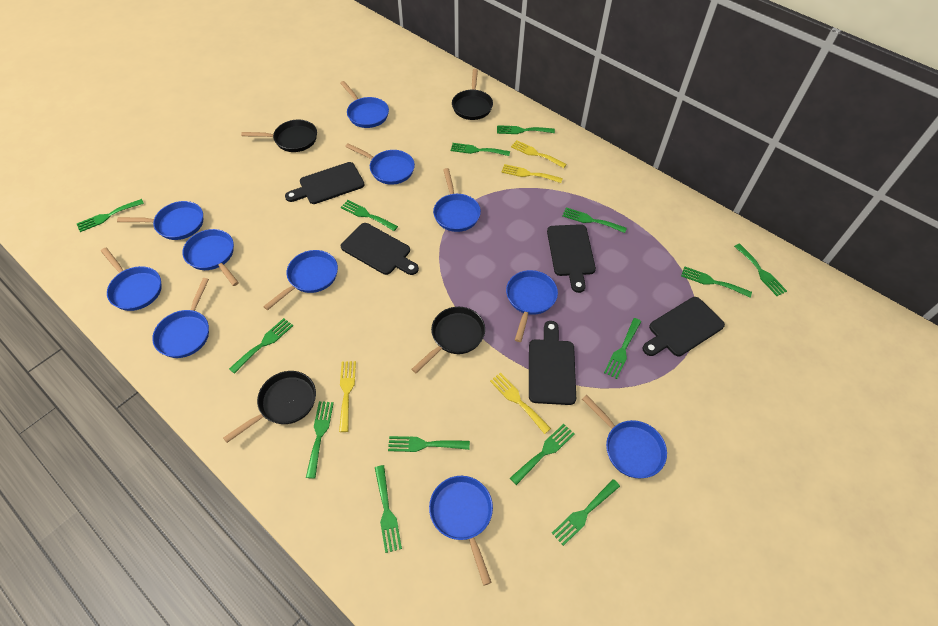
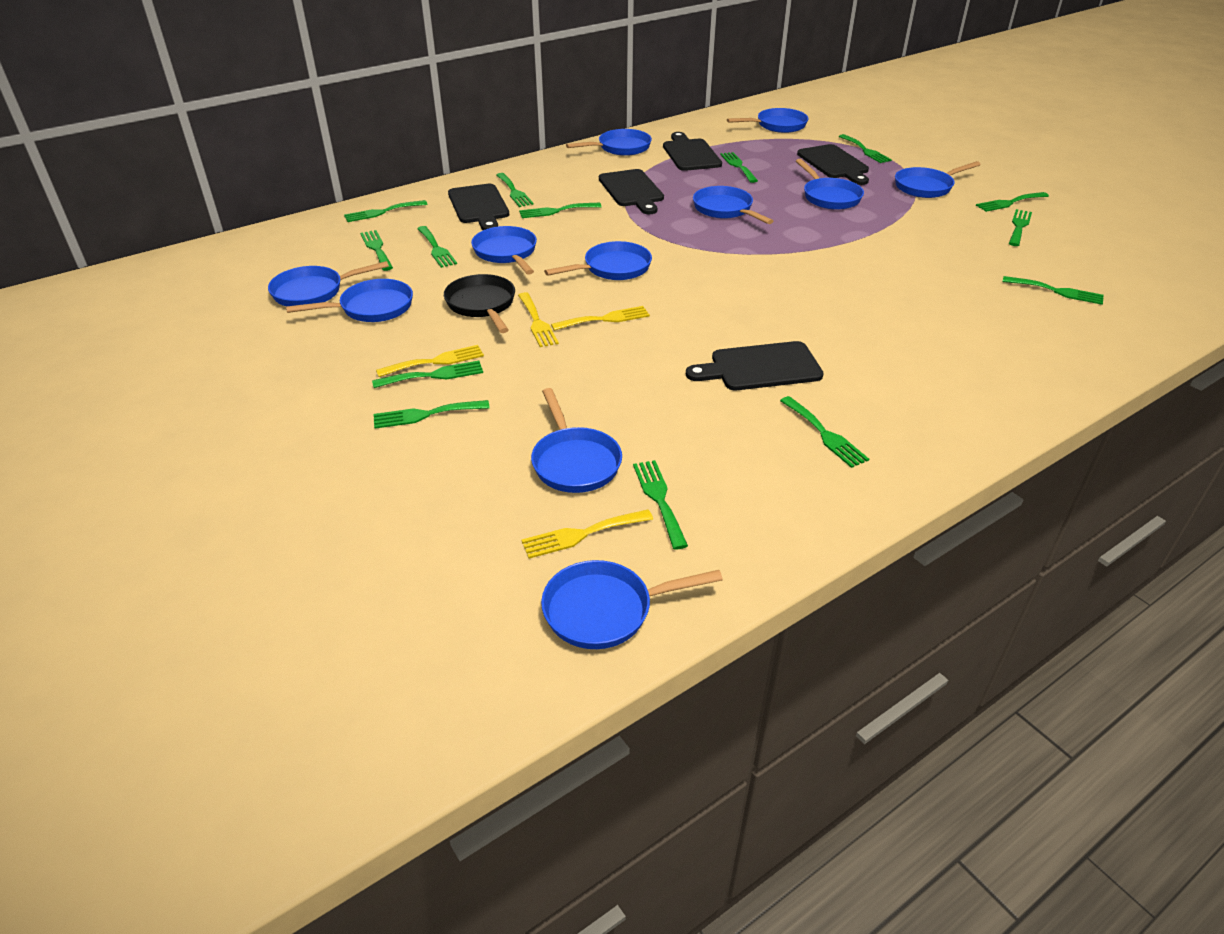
black pan: [223,371,316,443] [241,120,317,152] [411,307,485,373] [452,69,493,120] = 4 -> [444,274,515,333] = 1

